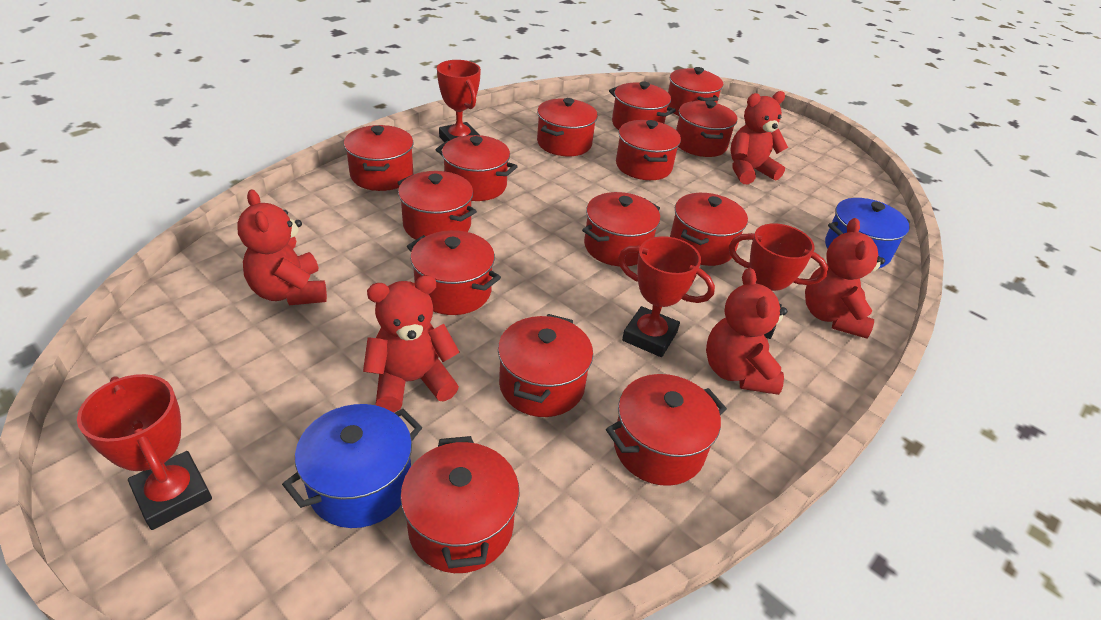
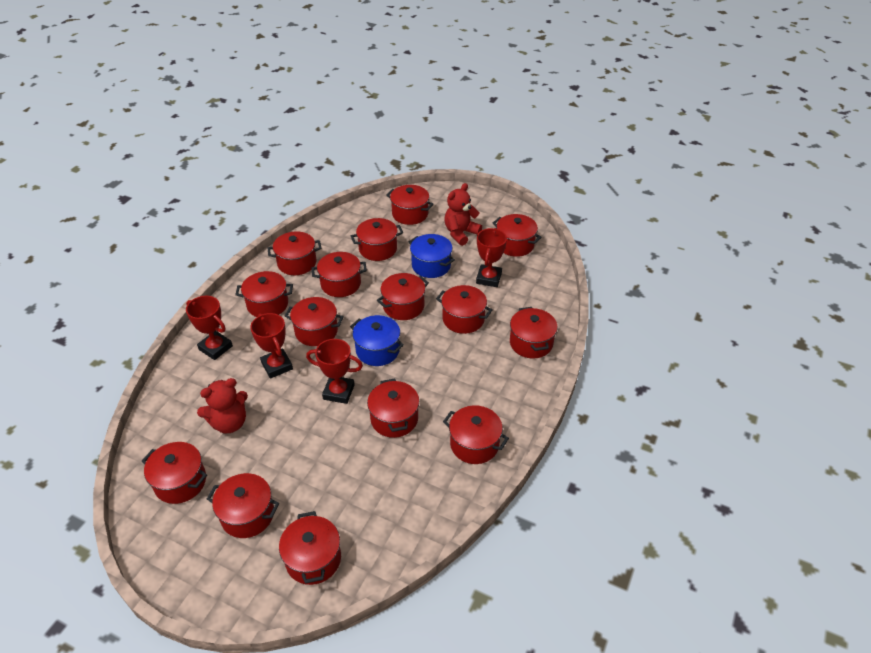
red pot: [344,125,413,191] [397,171,477,240] [400,436,520,573] [407,230,501,315] [435,135,518,201] [498,314,593,417] [537,98,598,156] [582,192,660,266] [606,374,727,486] [609,81,676,130] [616,120,681,180] [668,67,723,116] [670,193,748,266] [676,100,737,157] = 14 -> [142,442,207,504] [207,473,279,538] [235,271,293,317] [268,231,321,275] [279,511,341,585] [285,297,344,346] [312,252,367,297] [351,218,403,261] [367,379,419,438] [377,273,429,320] [386,185,434,225] [436,285,492,334] [443,405,509,464] [493,214,542,257] [510,307,557,359] = 15
red teddy bear: [237,189,327,305] [363,275,459,412] [706,268,787,395] [731,91,788,184] [805,218,885,339] = 5 -> [197,378,248,434] [444,183,482,246] = 2

